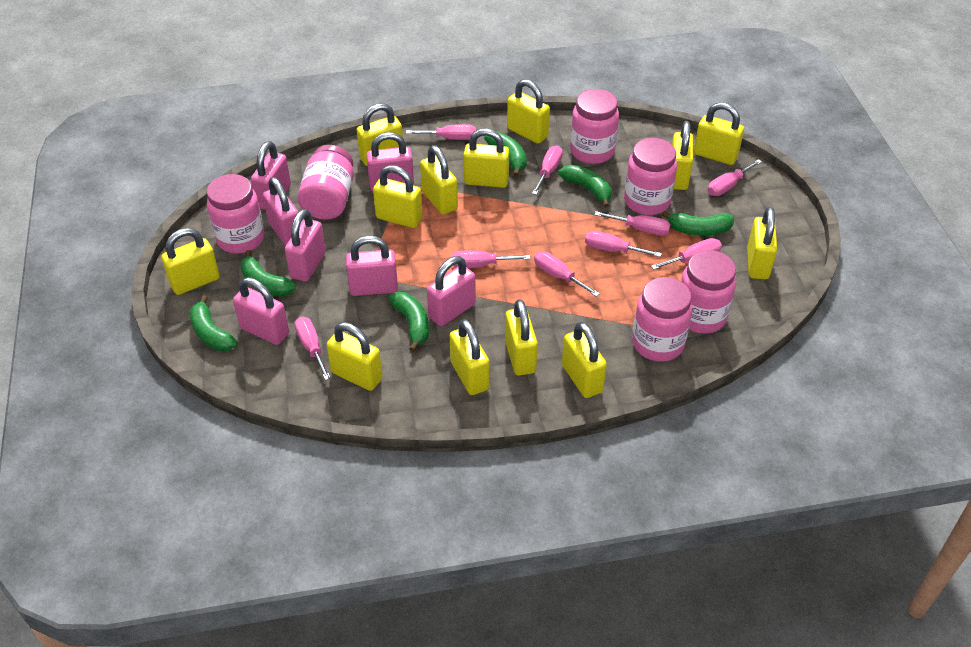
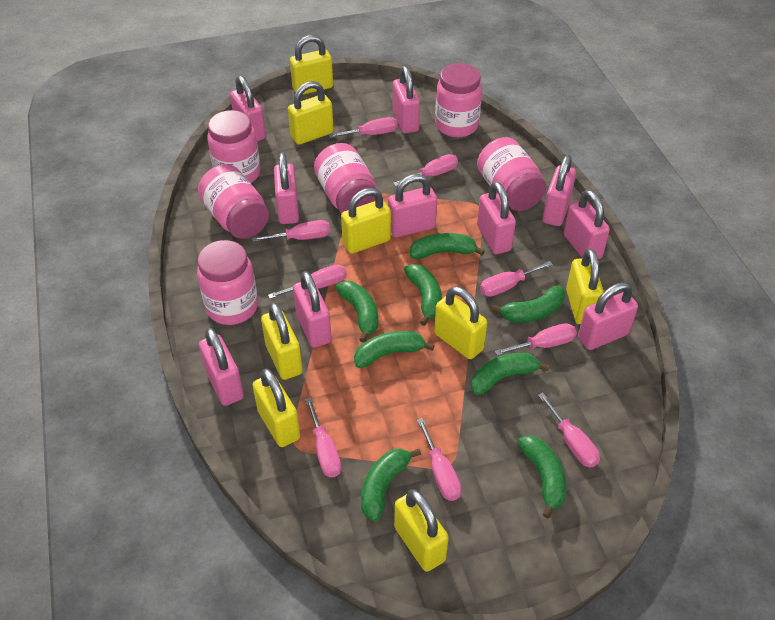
green banana: [190,295,238,351] [240,250,296,296] [388,292,429,352] [484,132,527,177] [558,165,611,208] [662,211,734,236] = 6 -> [335,281,378,343] [354,331,434,368] [361,448,421,522] [404,264,442,326] [410,233,485,259] [471,353,549,395] [492,286,565,323] [518,435,567,518] = 8
pink padlock: [233,277,289,345] [251,141,291,210] [263,177,298,246] [285,209,326,282] [346,235,398,296] [366,132,414,192] [427,256,476,326] = 7 -> [199,328,244,406] [230,76,266,142] [274,153,299,224] [293,271,332,348] [388,174,437,238] [393,66,420,133] [477,182,516,254] [542,155,576,226] [564,190,610,259] [578,282,638,350] = 10
yellow padlock: [161,228,220,295] [327,322,383,391] [357,103,403,166] [373,165,422,228] [420,145,458,215] [450,319,490,395] [463,128,509,188] [505,299,538,376] [507,79,550,144] [562,322,607,398] [672,121,693,190] [694,102,744,165] [747,207,777,279] = 13 -> [253,368,300,447] [261,302,303,380] [288,81,334,145] [290,35,333,95] [341,188,391,254] [394,489,449,572] [434,286,487,359] [566,249,604,324] = 8

